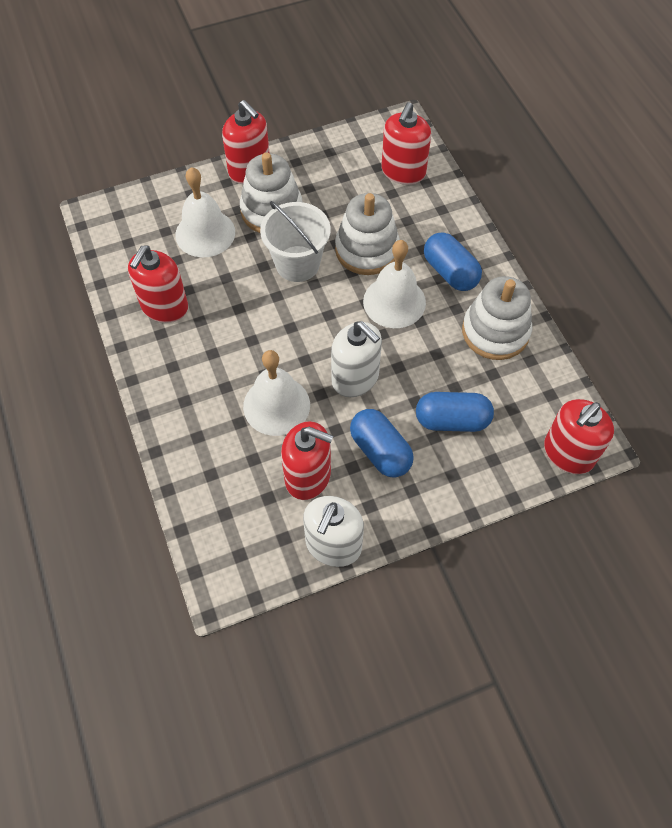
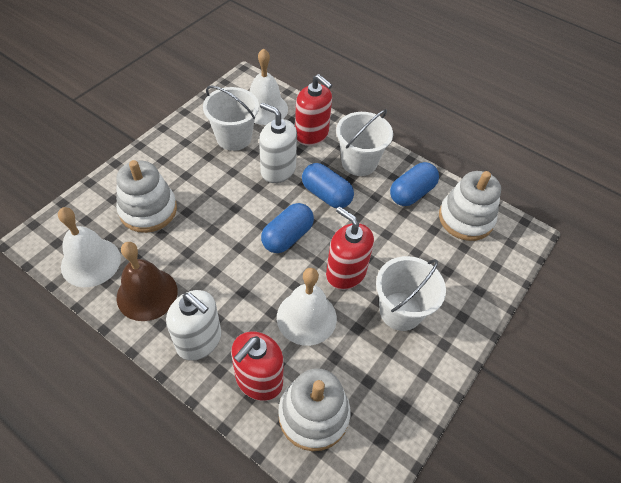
brown bell: none = 0 -> [117,242,178,321] = 1
red soap dispenser: [128,245,188,323] [222,100,269,184] [281,421,333,500] [381,102,431,185] [544,399,614,474] = 5 -> [231,331,284,401] [295,74,332,146] [326,207,374,290] = 3
white bucket: [260,201,331,282] = 1 -> [203,86,259,151] [336,109,393,176] [376,256,446,331] = 3

